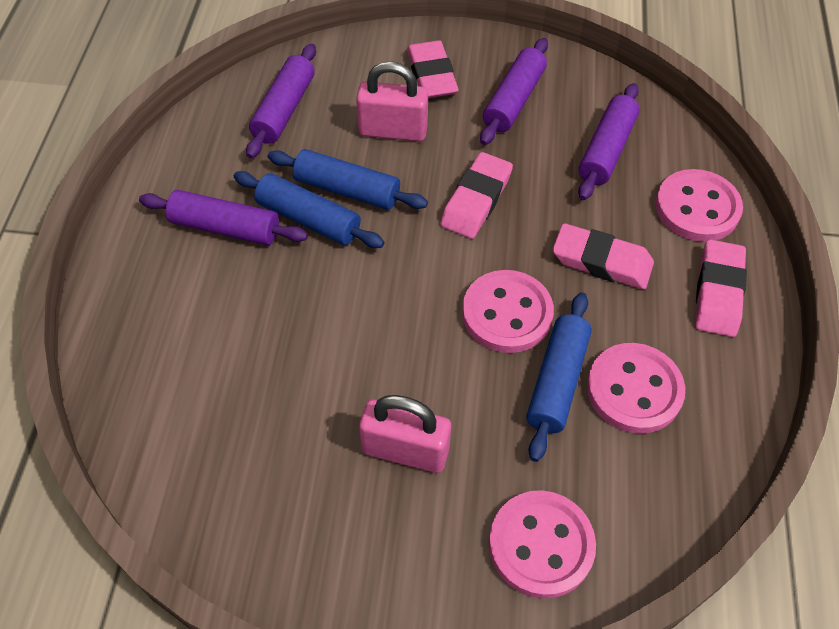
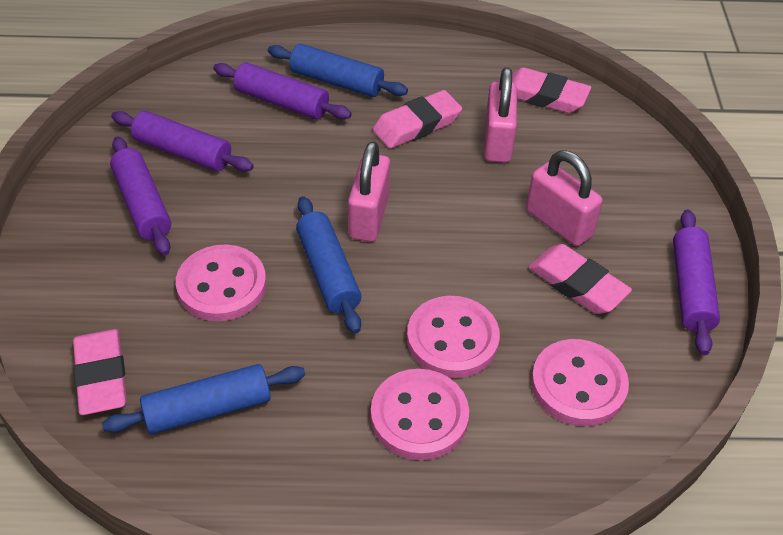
pink padlock: [356,62,428,141] [359,395,451,473] = 2 -> [348,141,390,242] [484,67,517,163] [526,150,603,246] = 3

